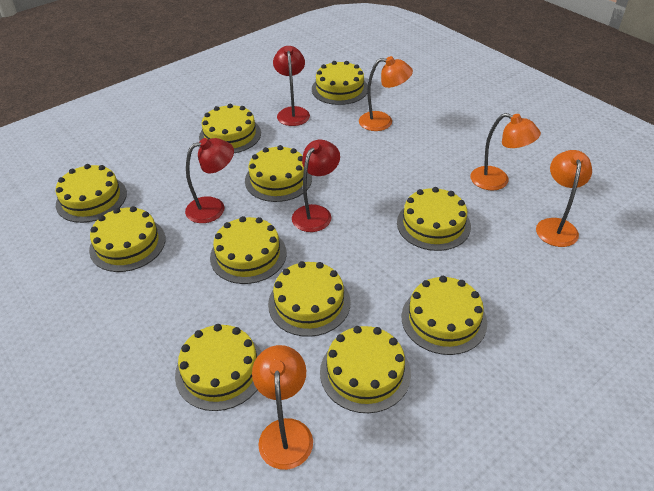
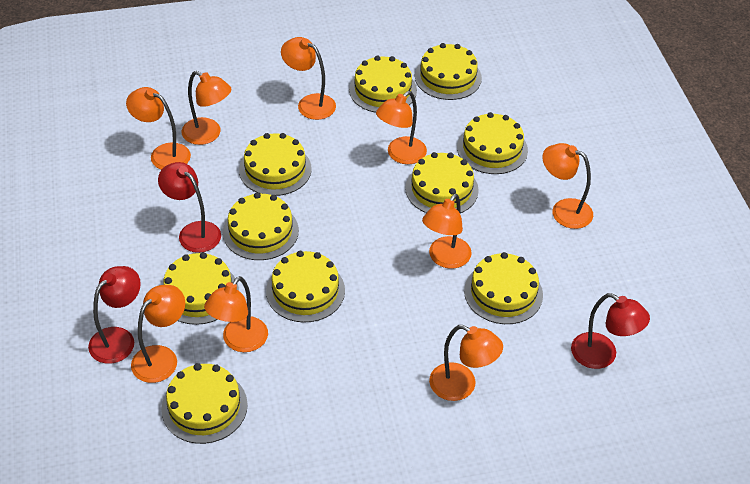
orange lamp: [252,345,313,470] [359,56,413,131] [470,113,541,190] [536,150,592,247] = 4 -> [126,87,191,170] [131,285,185,383] [182,71,231,145] [204,276,268,352] [281,37,336,120] [376,91,427,164] [422,194,471,269] [429,325,503,401] [542,143,593,229] = 9
yellow cake: [56,164,127,223] [89,206,166,272] [175,324,262,411] [199,104,261,153] [210,216,287,284] [245,145,312,202] [268,261,350,337] [312,61,368,105] [320,326,411,413] [397,187,471,251] [402,276,487,355] = 11 -> [161,363,248,444] [162,252,239,325] [223,192,299,260] [239,133,312,196] [266,251,345,322] [349,55,417,113] [405,152,479,213] [415,43,482,100] [457,112,528,174] [464,252,543,324] = 10

